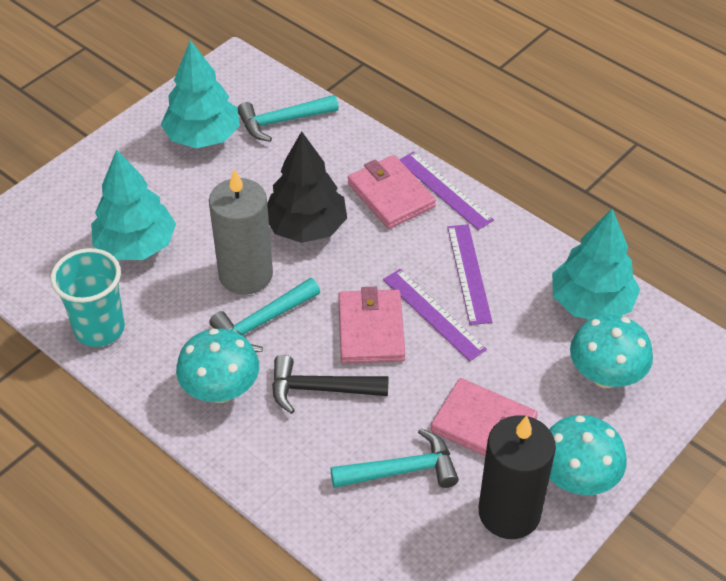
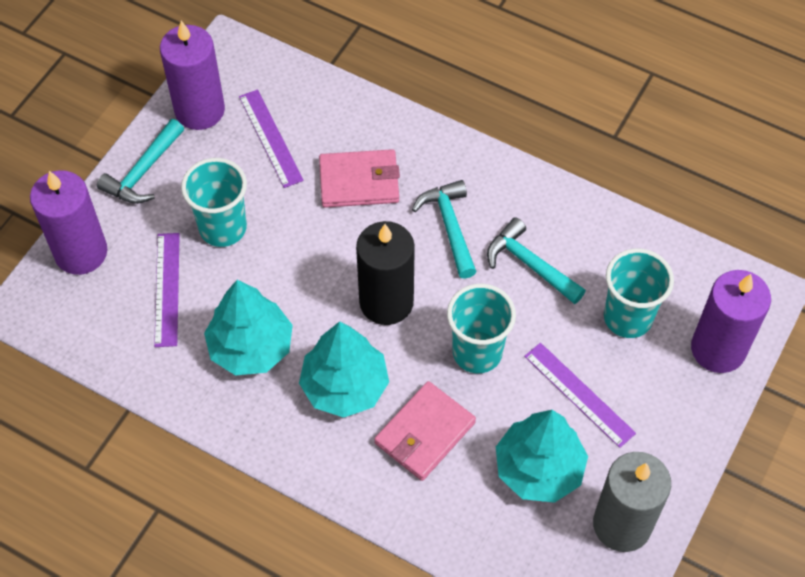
black hammer: [272,355,389,414] = 1 -> none = 0
black tree: [267,131,347,243] = 1 -> none = 0
pink wallet: [338,287,405,364] [348,155,436,229] [430,378,538,456] = 3 -> [319,149,400,208] [374,381,476,481] = 2
purple candle: none = 0 -> [30,170,107,275] [160,21,225,130] [691,270,771,373] = 3
turquoise cup: [51,248,125,347] = 1 -> [181,158,247,247] [447,284,516,373] [604,248,674,338] = 3
turquoise mushroom: [176,329,259,403] [549,415,627,495] [570,315,653,388] = 3 -> none = 0

